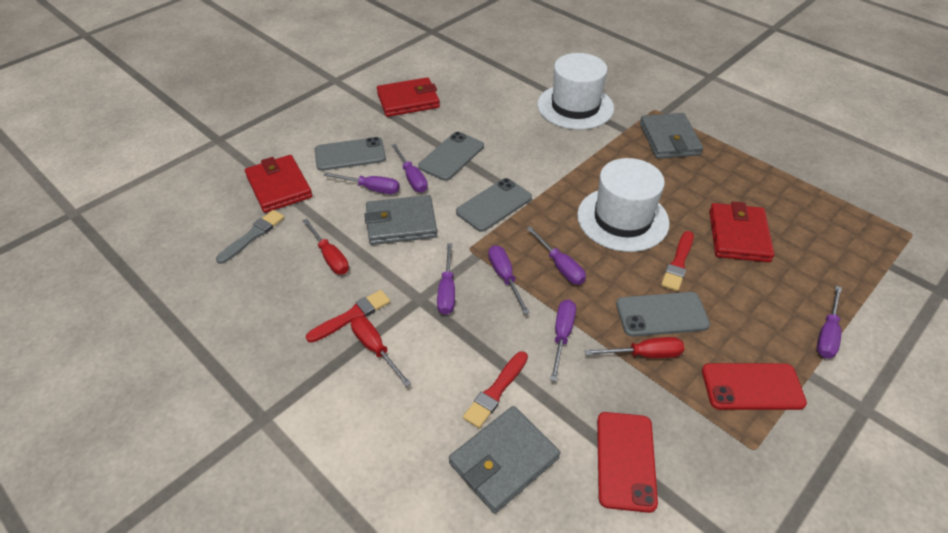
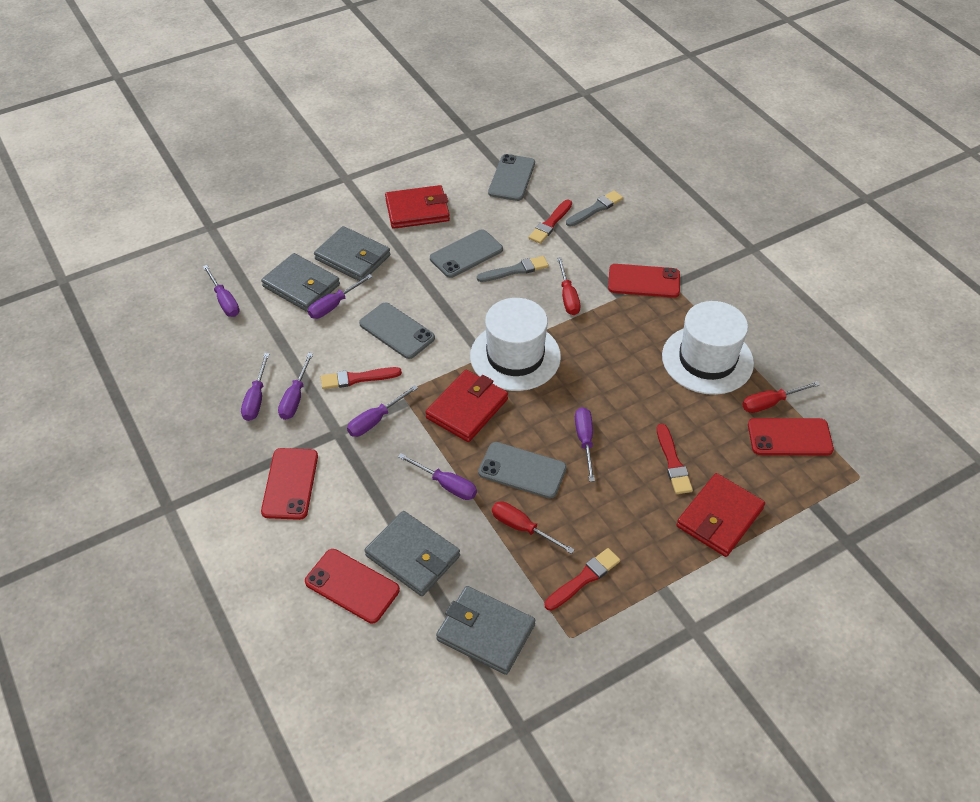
grey brush: [216,210,284,264] = 1 -> [477,256,549,282] [566,191,623,227] = 2
grey wallet: [364,195,437,245] [449,406,560,513] [640,113,703,159] = 3 -> [261,253,340,312] [314,226,390,281] [365,511,460,596] [436,586,535,675] = 4
red brush: [306,290,390,343] [463,351,528,428] [661,231,694,291] = 3 -> [321,367,402,389] [529,199,572,244] [545,548,620,611] [657,424,693,494] = 4
red phone: [597,412,658,513] [702,363,807,410] = 2 -> [261,448,318,520] [305,549,400,623] [608,264,680,298] [748,418,834,455] = 4

